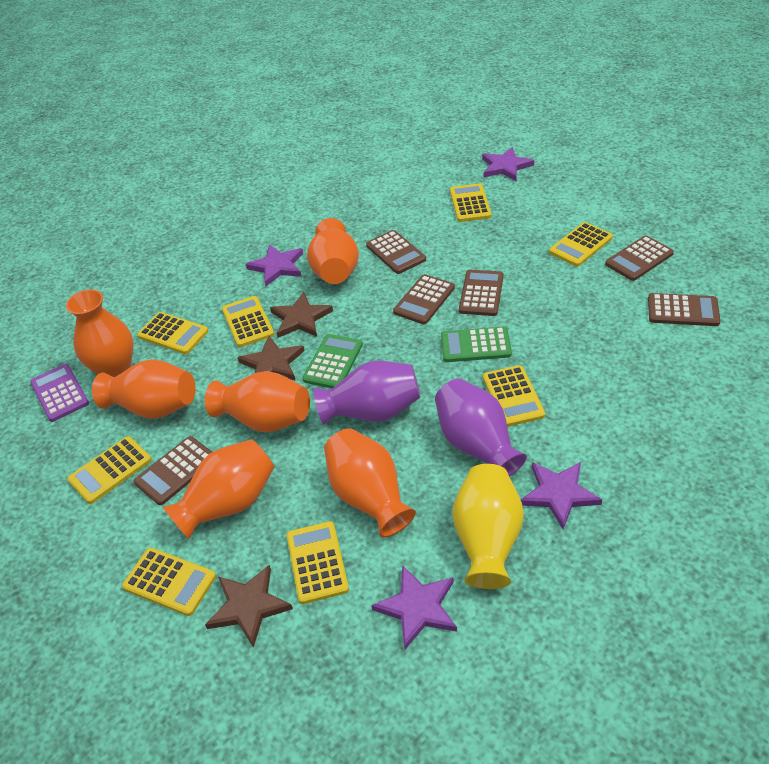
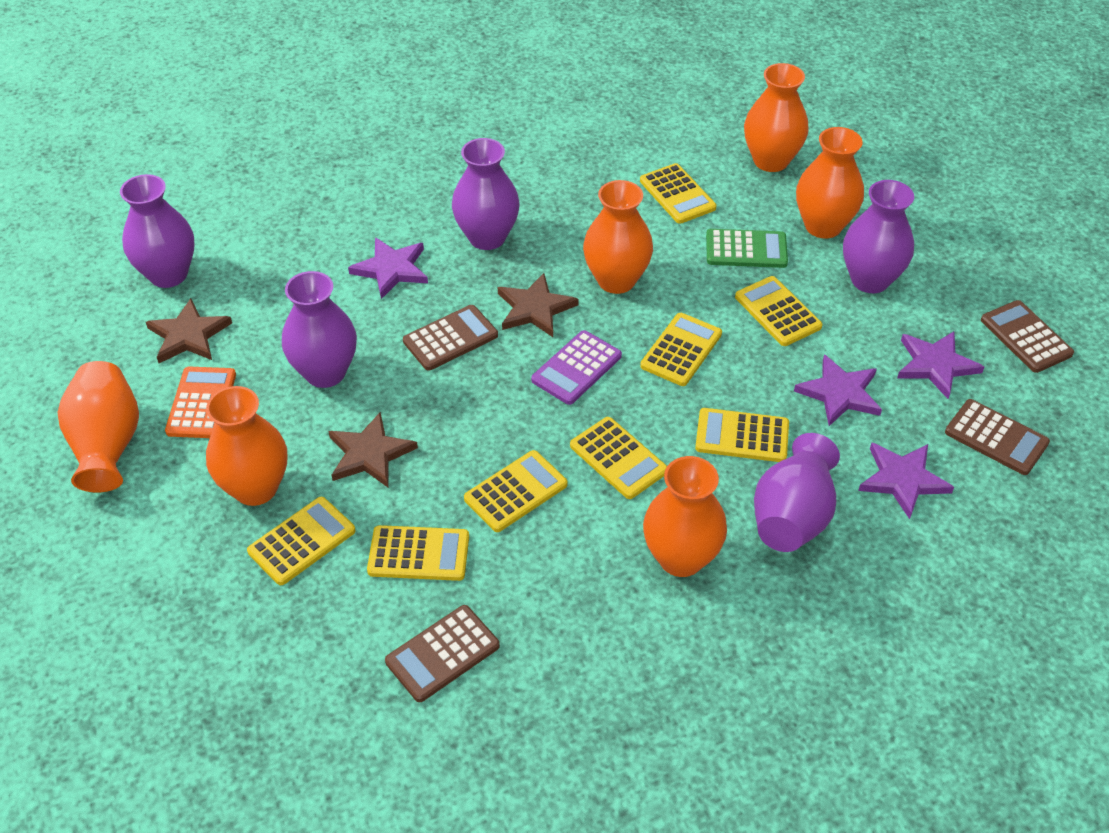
brown calculator: [134,436,212,505] [366,230,426,274] [393,274,455,324] [459,270,504,316] [605,236,674,281] [648,293,721,326] = 6 -> [385,605,500,702] [403,305,498,371] [945,399,1050,475] [981,300,1074,373] = 4
green calculator: [302,334,363,388] [441,326,512,362] = 2 -> [706,229,788,268] = 1
orange calculator: none = 0 -> [165,366,236,438] = 1
purple vase: [314,360,420,425] [435,378,527,477] = 2 -> [120,174,195,288] [282,271,357,388] [452,138,520,250] [754,433,840,552] [843,180,914,293] = 5
yellow vase: [452,464,524,589] = 1 -> none = 0

